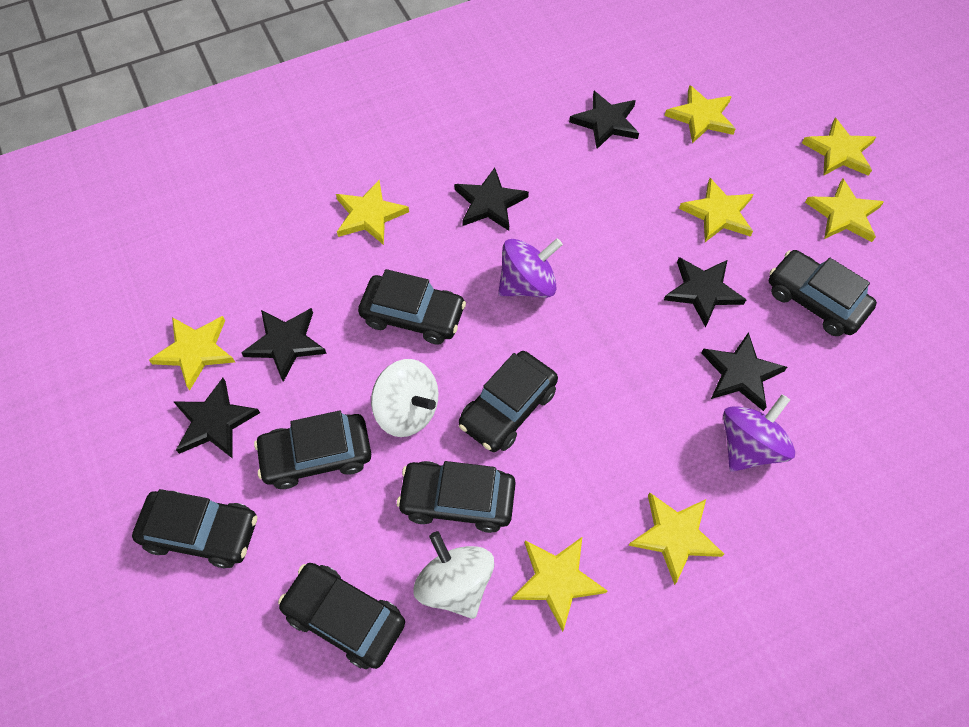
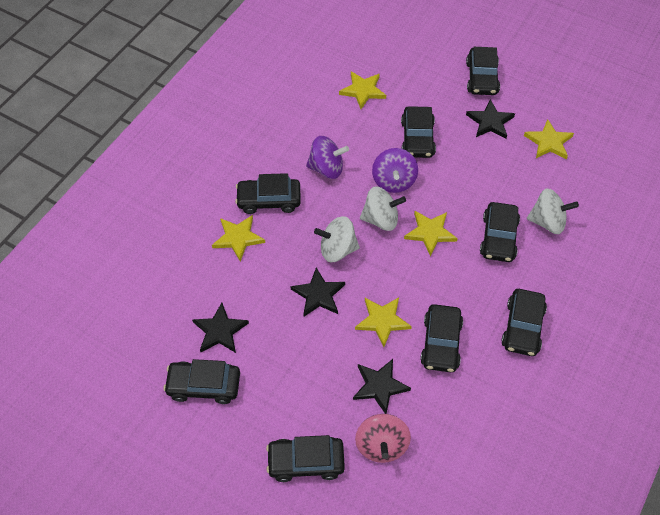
black car: [132,489,257,568] [254,411,371,489] [278,563,405,669] [358,269,466,345] [397,461,516,533] [459,351,558,452] [769,250,877,336] = 7 -> [163,359,240,404] [235,173,301,214] [266,435,345,482] [401,106,436,158] [420,304,463,372] [466,47,500,95] [480,202,520,262] [501,289,547,356] = 8
black star: [173,378,260,459] [241,308,327,382] [454,168,529,231] [569,91,639,149] [664,257,746,327] [701,332,787,411] = 6 -> [192,303,249,353] [290,268,345,316] [353,359,411,414] [466,99,515,139] = 4
pink spinning top: none = 0 -> [355,414,411,463] = 1
white spinning top: [371,359,439,437] [413,531,494,619] = 2 -> [314,216,360,262] [360,187,406,231] [527,188,579,234] = 3
yellow star: [149,316,235,390] [336,180,409,245] [511,537,607,632] [629,493,724,585] [665,85,735,143] [679,178,754,242] [802,118,876,176] [805,178,884,242] = 8 -> [212,215,265,261] [339,72,386,109] [355,297,412,347] [404,211,458,257] [524,119,574,159] = 5

